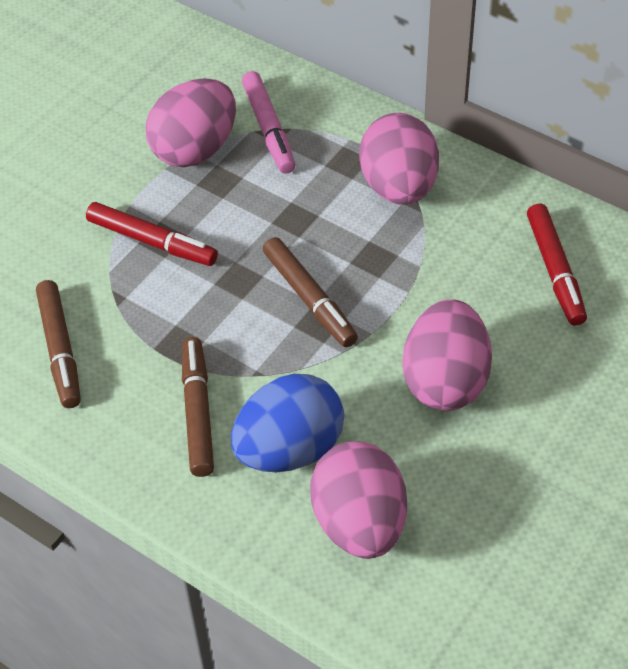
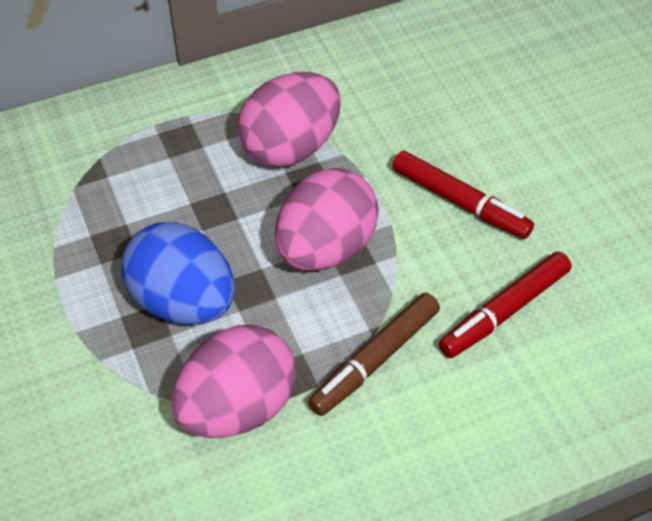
brown marker: [36,280,81,408] [182,337,214,477] [263,237,358,347] = 3 -> [308,293,440,416] = 1
pink egg: [146,78,236,167] [310,441,407,559] [359,113,439,205] [402,299,492,411] = 4 -> [171,325,296,438] [237,72,341,167] [275,168,379,271] = 3
pink marker: [242,71,296,174] = 1 -> none = 0

